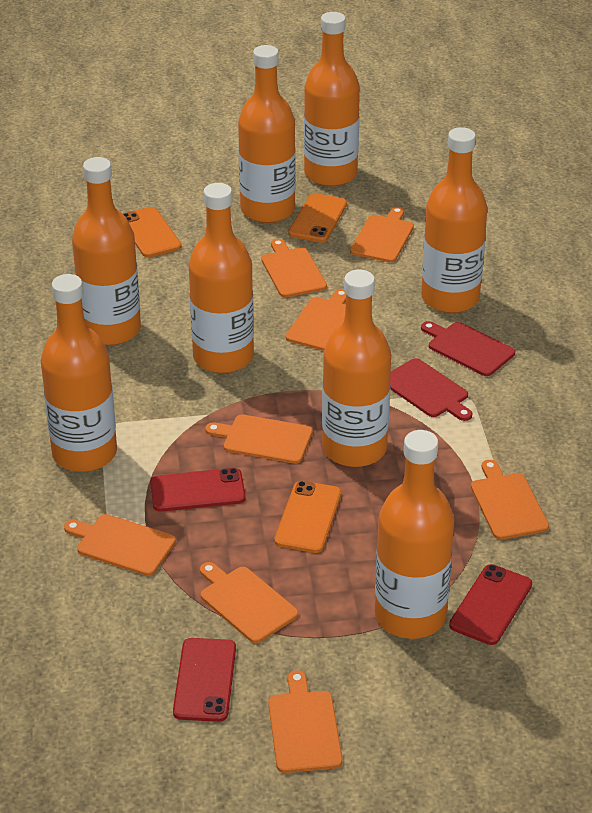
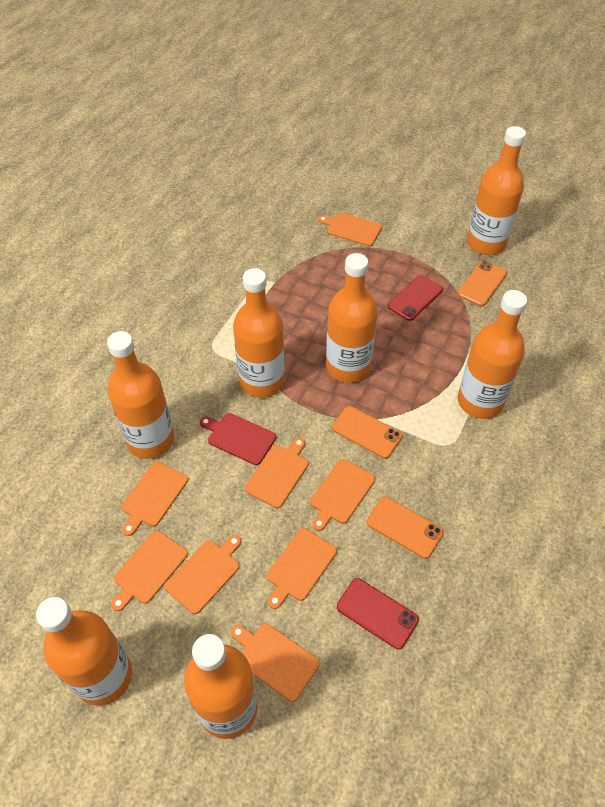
orange bottle: [41,274,117,472] [72,157,141,346] [189,183,254,373] [238,45,296,223] [304,12,360,187] [322,269,391,467] [375,430,454,639] [421,127,487,313] = 8 -> [36,597,132,706] [107,331,174,459] [184,634,258,739] [233,268,285,398] [326,253,377,383] [458,290,527,419] [467,126,526,255] = 7
red cutting board: [390,358,472,421] [421,321,515,376] = 2 -> [200,413,276,465] = 1
red phone: [150,468,246,512] [173,638,236,722] [449,564,532,645] = 3 -> [337,578,419,649] [388,275,443,321] = 2

